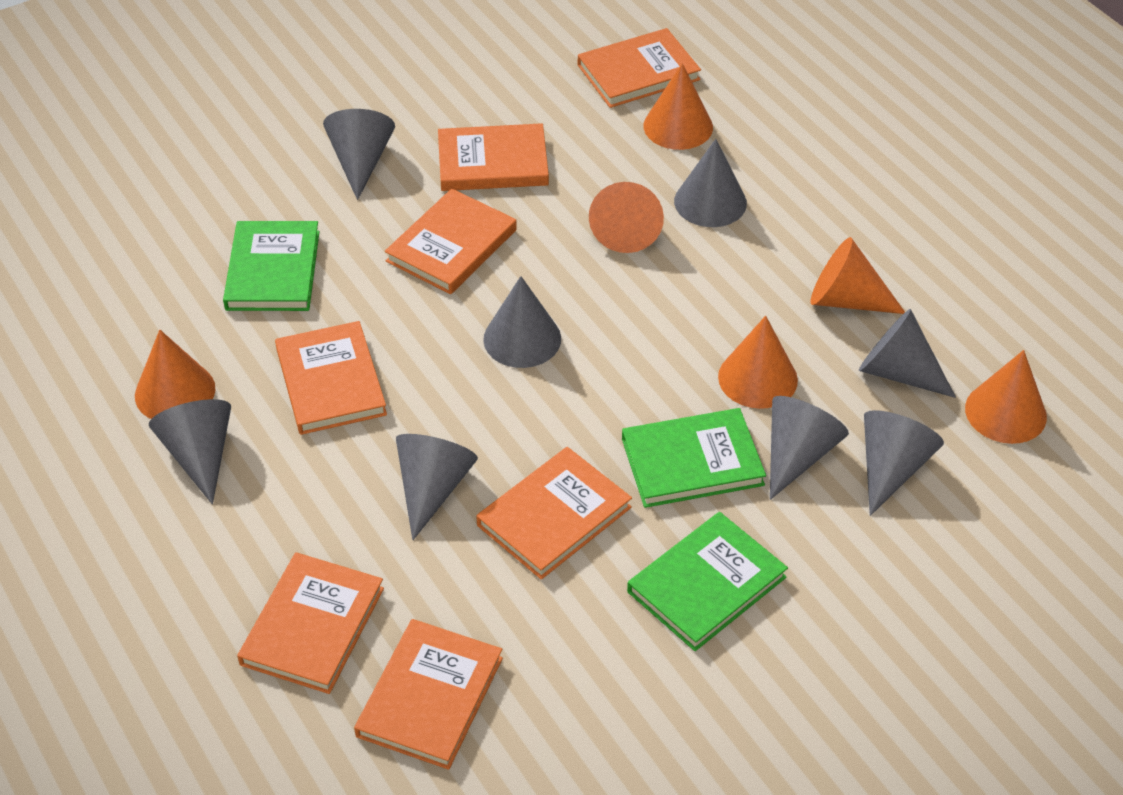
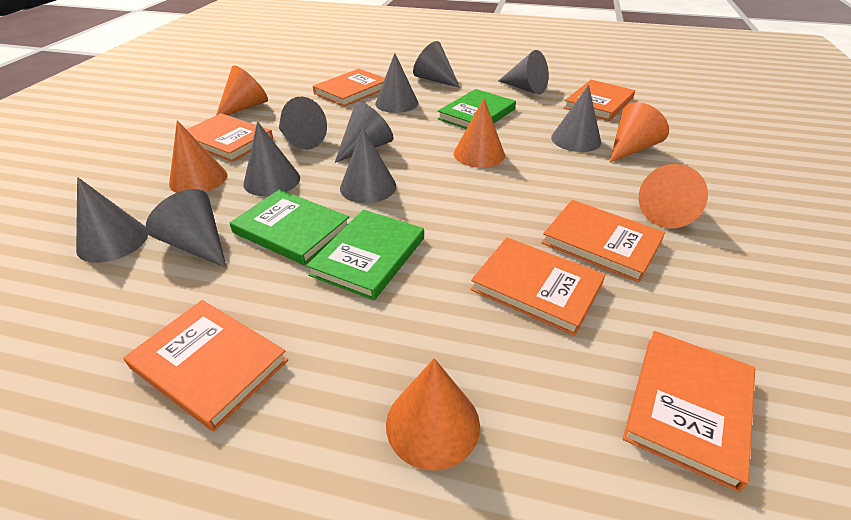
grey cone: [149,399,231,504] [323,109,395,200] [396,434,478,540] [483,276,561,368] [674,139,747,227] [770,396,849,500] [859,309,956,398] [864,410,944,516] = 8 -> [76,177,148,263] [146,189,227,268] [243,122,300,196] [279,97,327,150] [335,102,393,163] [340,127,396,203] [375,53,418,113] [413,41,460,88] [498,50,549,94] [551,85,601,152] = 10

